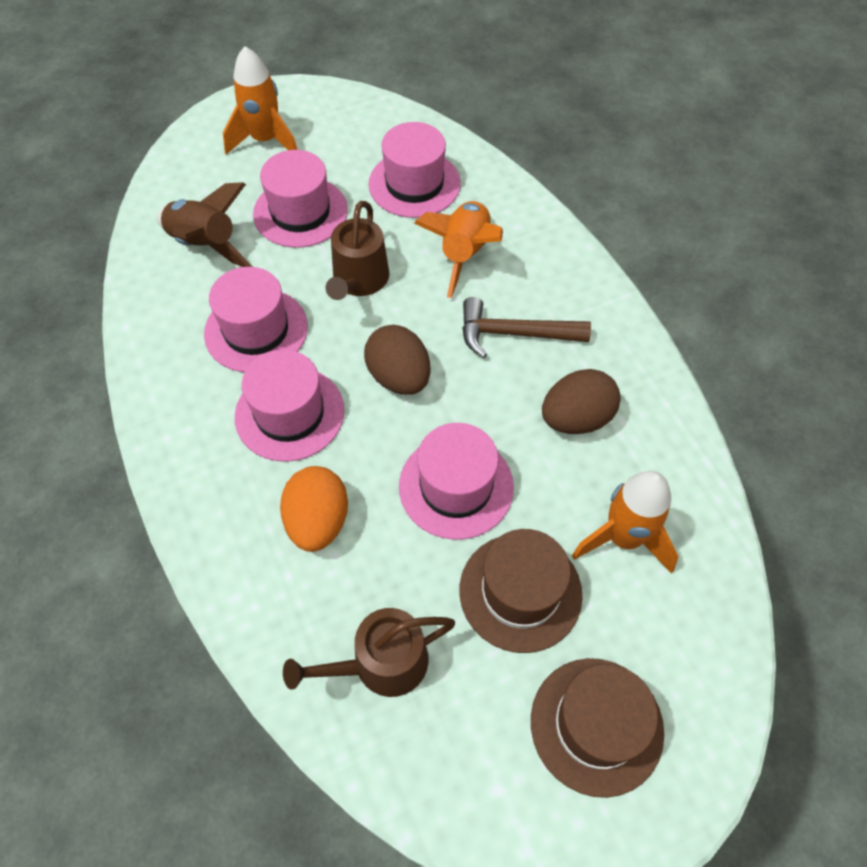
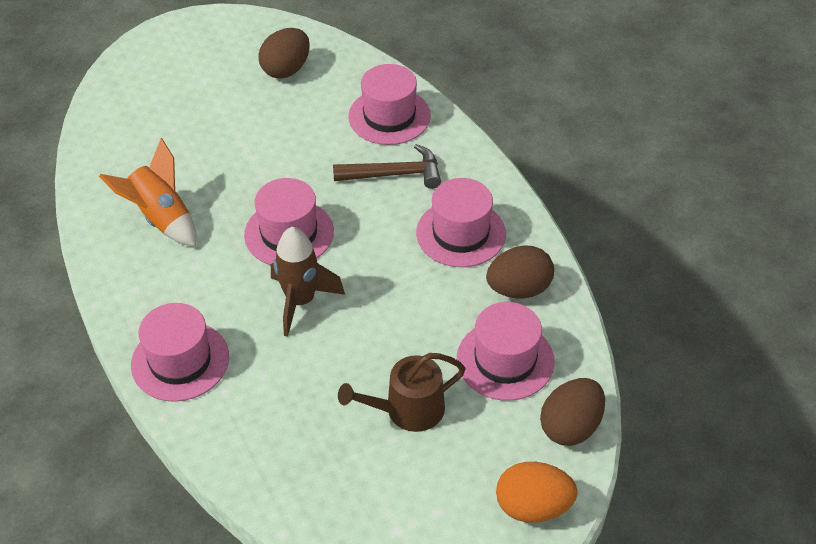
brown egg: [364,325,430,395] [542,369,621,434] = 2 -> [258,28,310,79] [486,245,554,298] [540,378,605,446] = 3
brown hat: [459,529,583,653] [531,658,664,798] = 2 -> none = 0
brown watering can: [283,608,455,697] [325,201,390,300] = 2 -> [338,353,466,432] = 1
orange rocket: [223,46,298,155] [414,201,503,298] [572,471,679,574] = 3 -> [99,138,196,247] = 1

